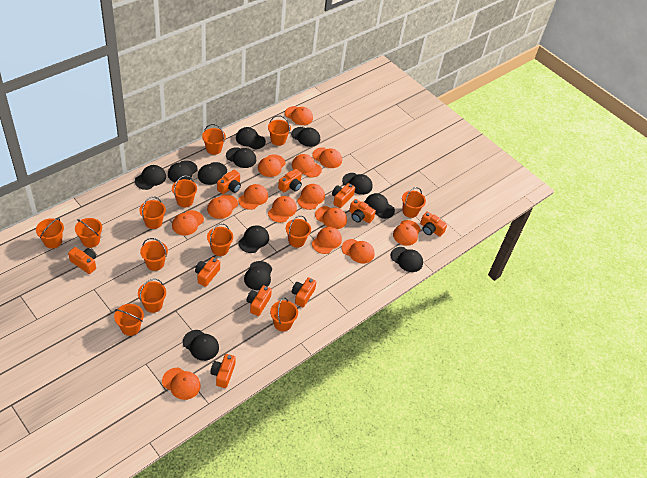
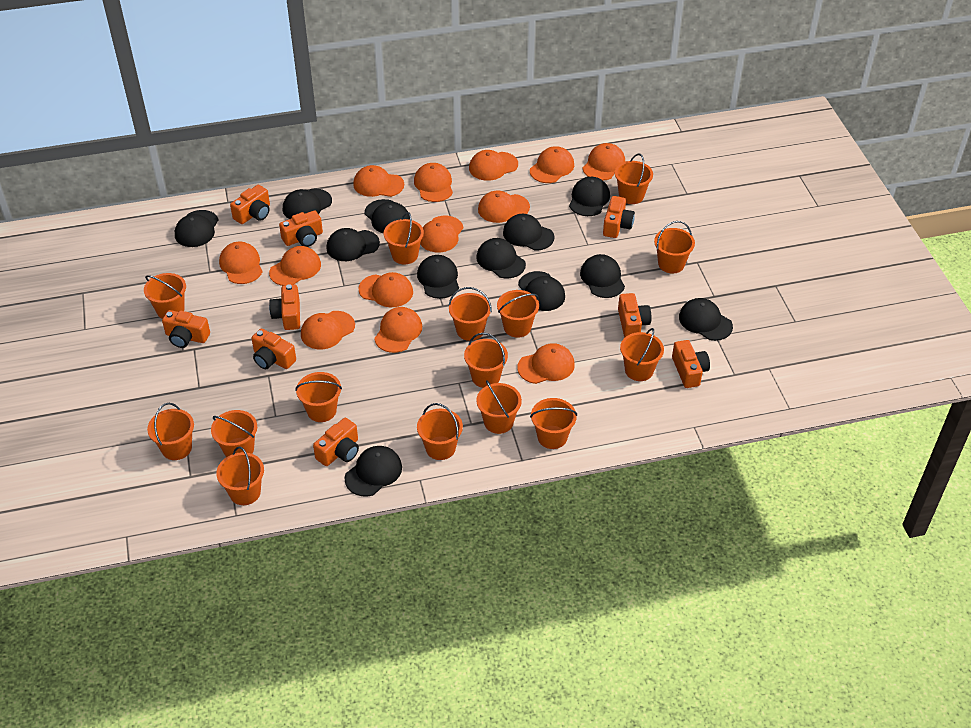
orange bucket: [36,218,64,248] [75,218,102,248] [114,304,144,336] [138,279,166,313] [139,196,166,229] [140,238,168,271] [172,175,197,207] [202,124,226,155] [207,223,233,256] [268,116,291,146] [270,297,298,331] [286,215,311,248] [402,187,426,218] = 13 -> [144,273,186,319] [147,403,194,460] [211,410,257,457] [216,446,264,505] [295,372,342,422] [384,212,424,264] [417,403,463,460] [449,287,492,341] [464,333,508,388] [476,380,522,434] [497,290,539,338] [530,398,577,449] [615,154,653,204] [620,328,664,381] [654,221,695,274] = 15
orange camera: [68,247,96,274] [195,257,220,287] [210,354,236,388] [217,170,241,194] [247,285,272,316] [278,169,302,192] [292,277,316,307] [332,183,355,208] [349,199,376,223] [420,212,447,237] = 10 -> [162,310,210,348] [230,185,270,224] [251,329,296,369] [269,284,300,330] [279,211,323,247] [313,418,359,466] [603,196,635,238] [618,293,651,338] [672,340,710,388] = 9
orange cap: [162,368,201,400] [172,210,204,235] [207,195,238,219] [238,184,268,210] [258,154,286,177] [268,196,297,223] [285,106,313,125] [292,154,322,178] [297,184,325,210] [312,148,342,168] [312,227,342,254] [315,206,347,229] [341,239,375,264] [393,220,421,246] = 14 -> [219,242,263,284] [269,246,321,286] [301,311,355,349] [353,165,404,197] [359,272,413,307] [374,307,422,353] [414,163,453,202] [420,216,463,252] [469,150,518,181] [478,190,530,223] [517,343,575,384] [530,146,574,183] [583,143,625,180] = 13

